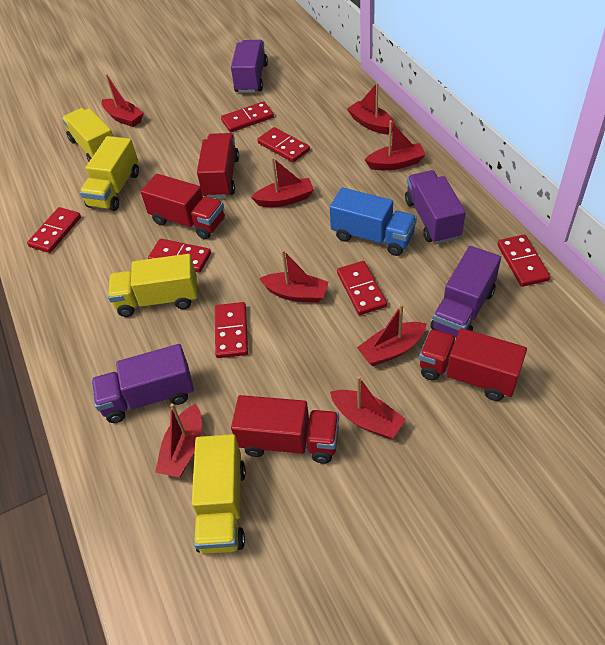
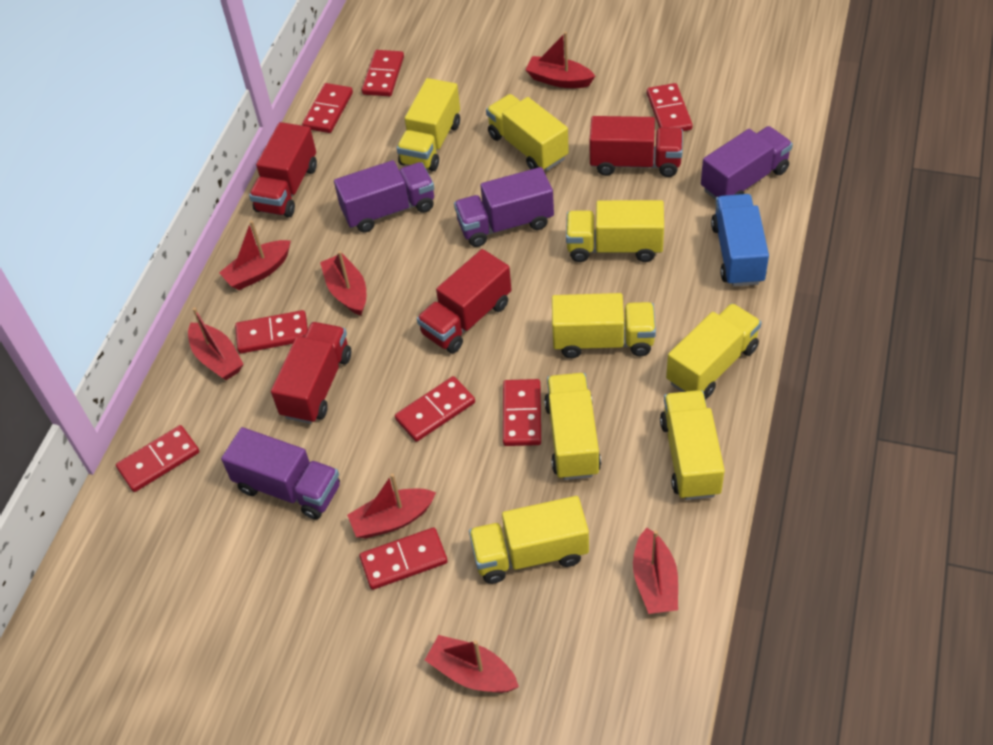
red boat: [102,74,144,127] [155,403,202,478] [251,157,314,207] [259,250,329,303] [330,376,406,439] [347,83,395,134] [357,304,427,366] [365,120,426,170] = 8 -> [188,307,244,380] [219,220,291,290] [320,251,366,316] [347,473,436,538] [425,635,519,693] [525,32,595,88] [633,528,678,614] = 7
red domino: [27,207,81,253] [148,239,211,273] [215,302,248,358] [221,101,274,133] [257,127,310,162] [337,261,387,315] [497,235,550,287] = 7 -> [116,425,199,492] [235,310,308,354] [302,83,353,133] [359,528,448,590] [362,50,404,96] [395,376,475,442] [503,379,541,446] [647,83,693,131] = 8
yellow truck: [62,108,113,161] [80,136,139,211] [108,254,197,317] [192,434,246,554] = 4 -> [397,78,460,171] [469,496,589,584] [486,94,569,171] [544,373,601,480] [552,293,656,358] [566,200,664,262] [660,390,725,500] [666,303,762,399] = 8

